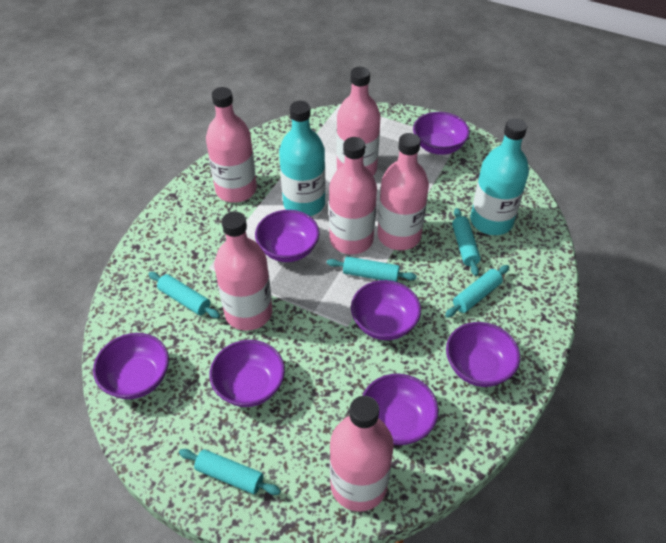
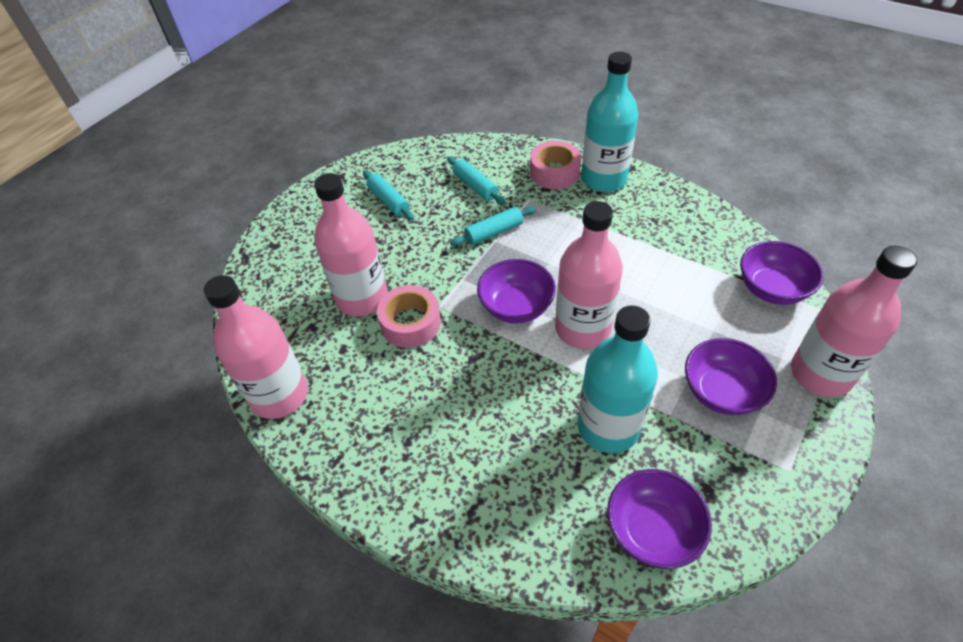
pink bottle: [206,87,257,203] [214,212,272,331] [329,137,377,254] [330,396,394,512] [337,67,381,175] [378,133,429,250] = 6 -> [203,275,308,419] [314,173,388,317] [555,201,623,349] [791,246,917,397] = 4
pink tape: none = 0 -> [377,285,441,348] [530,141,581,189] = 2
purple bowl: [93,333,169,399] [209,340,285,407] [255,210,320,262] [351,280,421,340] [363,374,439,445] [413,112,470,155] [446,322,520,387] = 7 -> [477,259,556,324] [607,469,712,569] [685,338,777,415] [740,241,823,305] = 4
turquoise rolling pin: [148,272,220,318] [179,449,281,495] [327,256,417,282] [445,265,509,318] [452,208,481,276] = 5 -> [363,170,414,221] [447,157,505,205] [450,206,536,246] = 3

